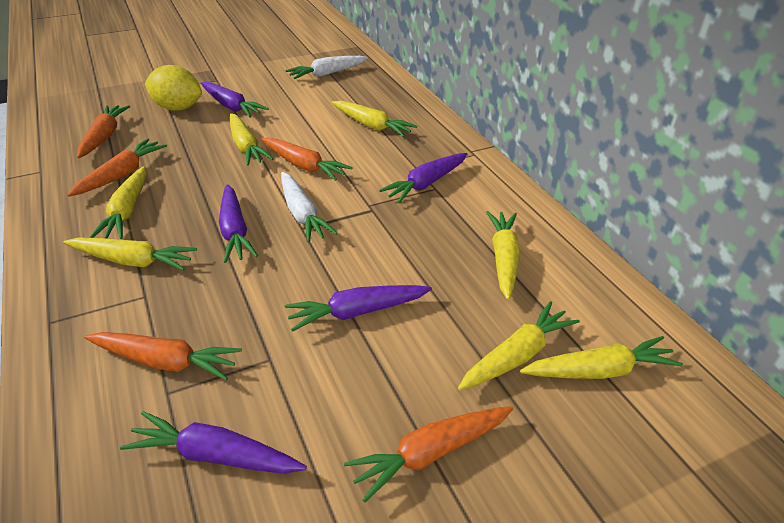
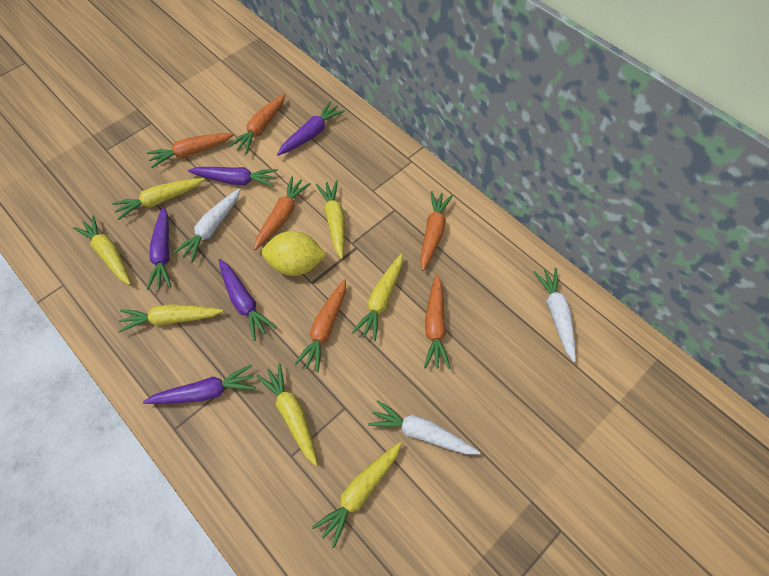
orange carrot: [67,138,167,197] [77,105,130,158] [84,332,242,380] [261,138,353,181] [344,406,513,502] = 5 -> [146,133,234,168] [229,93,286,154] [254,176,311,250] [294,279,346,373] [420,191,453,271] [424,274,450,369] = 6
white carrot: [281,172,338,243] [285,56,368,79] = 2 -> [173,189,240,262] [368,400,480,454] [534,268,576,362] = 3

